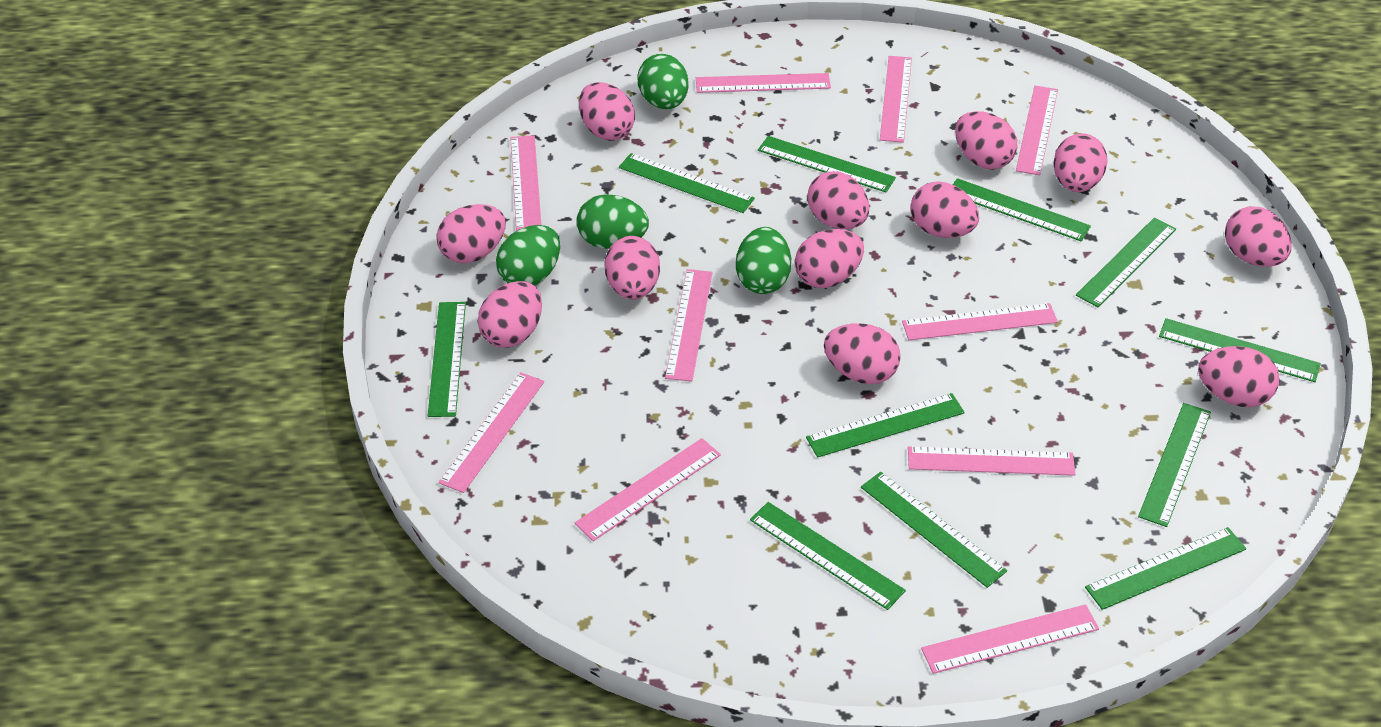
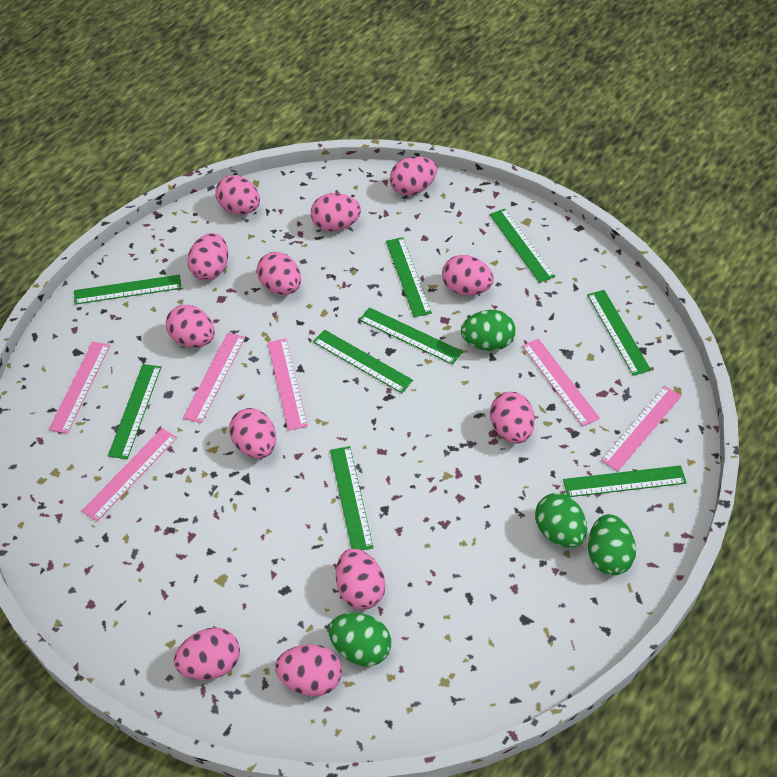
green ruler: [428,302,466,417] [619,153,755,213] [750,502,906,610] [758,136,896,192] [806,393,965,458] [861,472,1007,588] [953,178,1091,242] [1076,217,1176,307] [1085,527,1246,610] [1138,403,1211,527] [1159,318,1321,382] = 11 -> [74,275,181,305] [108,364,161,459] [313,330,413,393] [330,446,374,550] [359,307,463,365] [386,237,432,317] [489,209,555,283] [563,465,687,497] [587,290,651,376] = 9
pink ruler: [439,372,544,493] [510,135,541,231] [575,438,721,541] [665,269,713,382] [696,73,831,93] [880,56,912,143] [902,303,1058,340] [908,446,1076,476] [921,604,1099,674] [1016,86,1058,175] = 10 -> [49,342,110,434] [82,428,177,522] [183,333,245,423] [268,339,308,431] [522,339,600,426] [601,386,681,471] = 6

